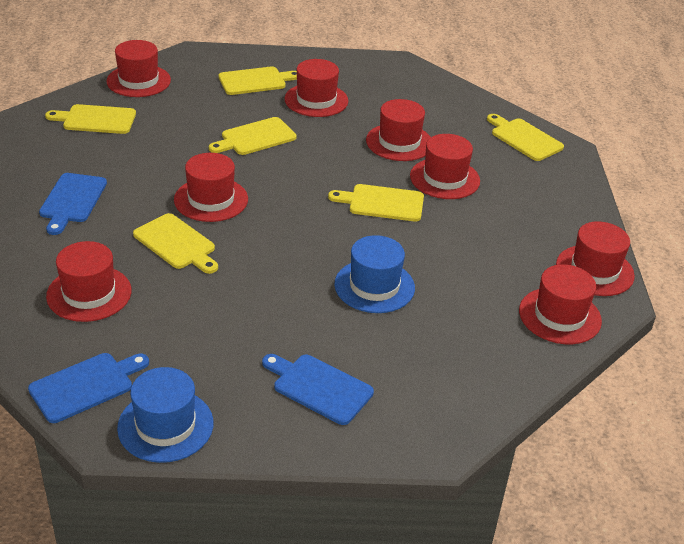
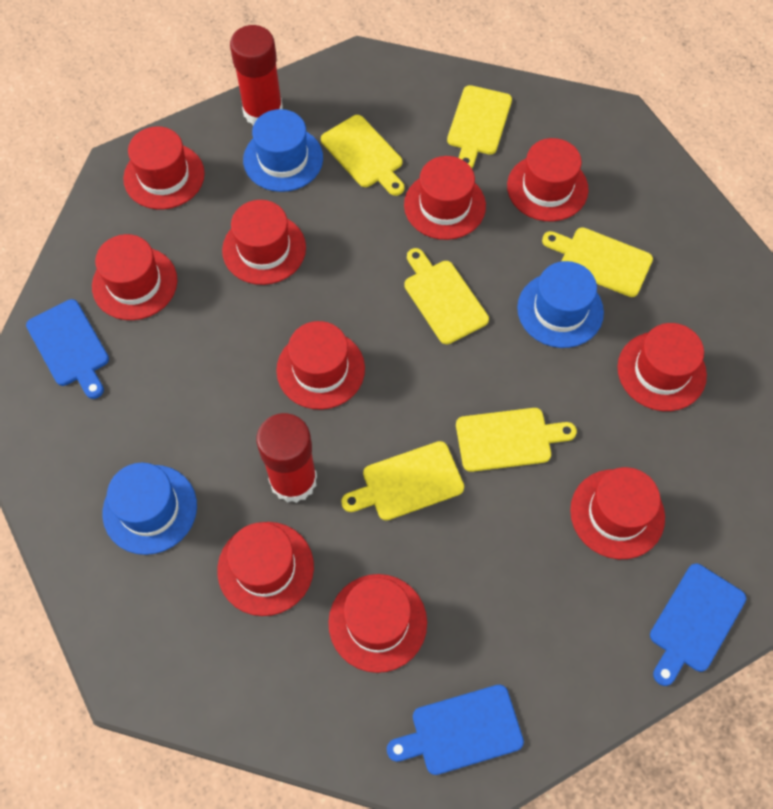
blue hat: [117,367,214,463] [334,235,415,313] = 2 -> [103,463,197,555] [243,109,323,192] [517,261,604,348] = 3
red glue stick: none = 0 -> [230,25,283,125] [256,413,317,503] = 2
red hat: [46,241,132,322] [106,40,171,97] [174,153,248,222] [285,59,348,117] [366,99,431,161] [410,134,480,199] [519,264,602,344] [556,221,635,296] = 8 -> [92,234,177,320] [123,126,205,209] [217,522,314,616] [222,200,306,285] [276,321,365,409] [328,574,427,673] [404,156,486,240] [507,138,589,221] [570,467,665,559] [617,323,707,411] = 10

